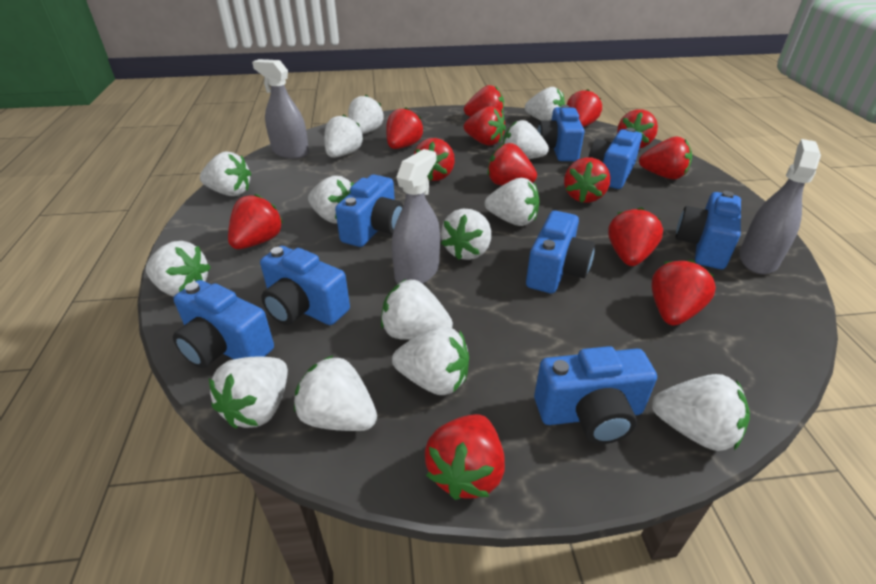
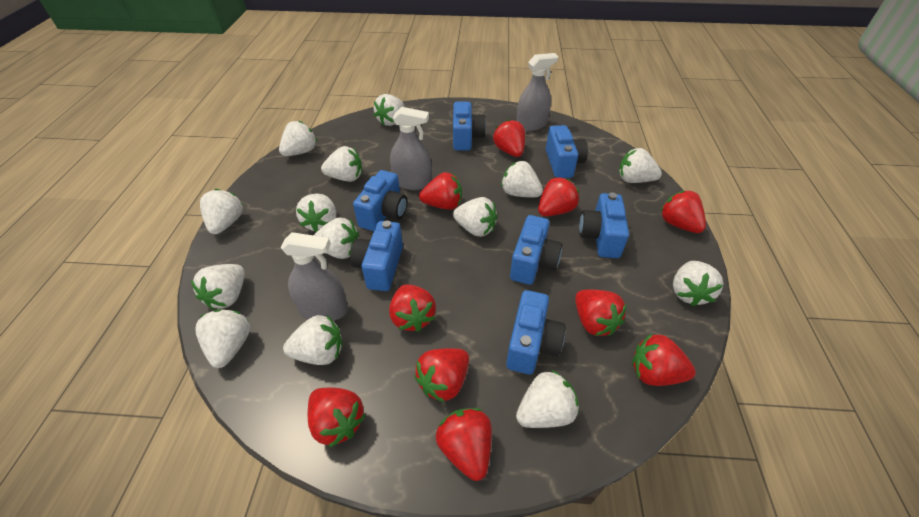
blue camera: [173,280,274,368] [260,246,350,325] [335,174,403,247] [526,210,595,293] [534,346,657,444] [537,105,585,161] [588,128,642,189] [676,191,741,269] = 8 -> [350,221,403,291] [353,170,407,231] [453,102,486,151] [506,290,566,375] [510,215,562,285] [546,125,588,178] [579,192,629,258] = 7
red strawberry: [228,194,284,249] [386,107,423,149] [414,138,455,181] [425,414,505,500] [464,85,504,117] [464,106,506,146] [488,143,537,185] [564,158,610,203] [567,89,602,127] [608,207,663,266] [617,109,658,149] [639,136,692,179] [652,260,716,326] = 13 -> [308,388,366,448] [389,284,436,332] [414,348,469,402] [419,172,462,210] [436,408,492,481] [493,119,525,157] [538,177,579,216] [575,290,627,336] [632,334,696,386] [660,191,706,233] = 10

